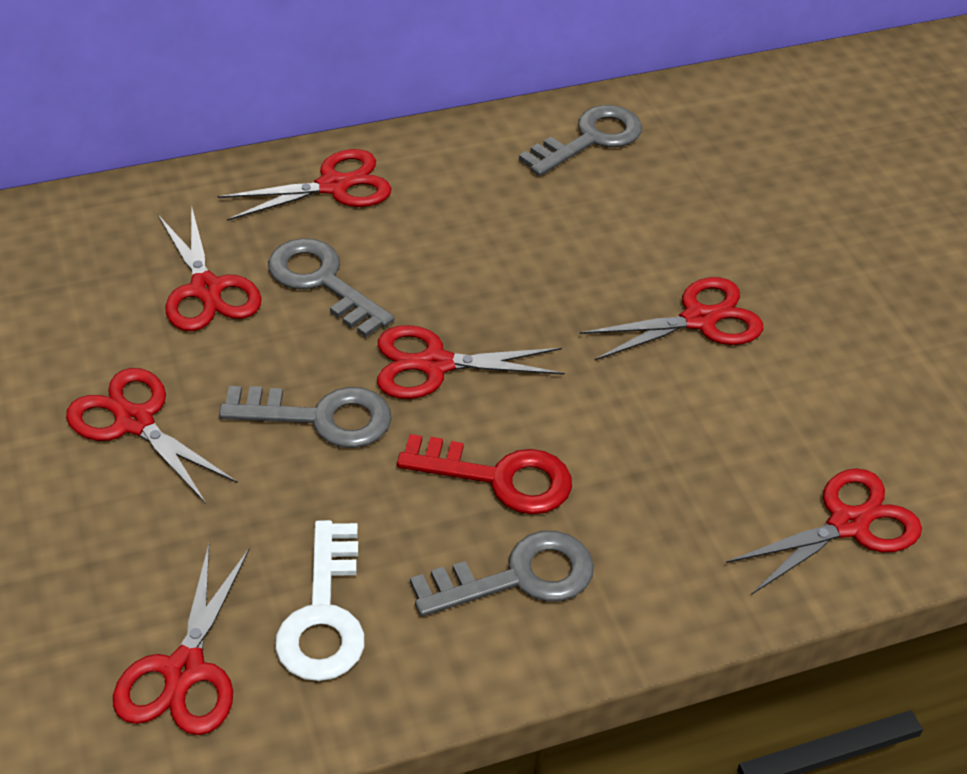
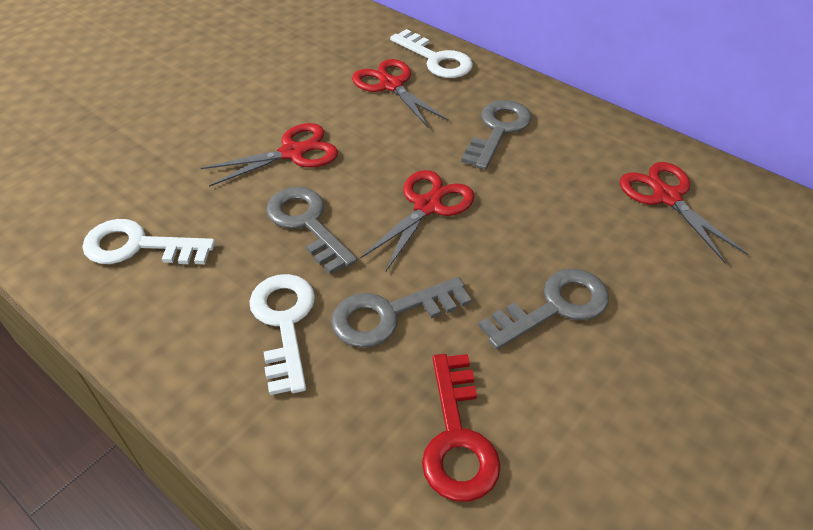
red scissors: [66,368,238,504] [113,544,250,735] [158,205,261,331] [217,149,392,221] [377,325,565,399] [580,277,763,360] [726,468,922,595] = 7 -> [201,123,338,187] [352,59,449,127] [360,170,474,273] [620,162,748,263] = 4
white key: [275,520,365,681] = 1 -> [82,219,215,264] [249,274,315,395] [390,29,473,78] = 3

